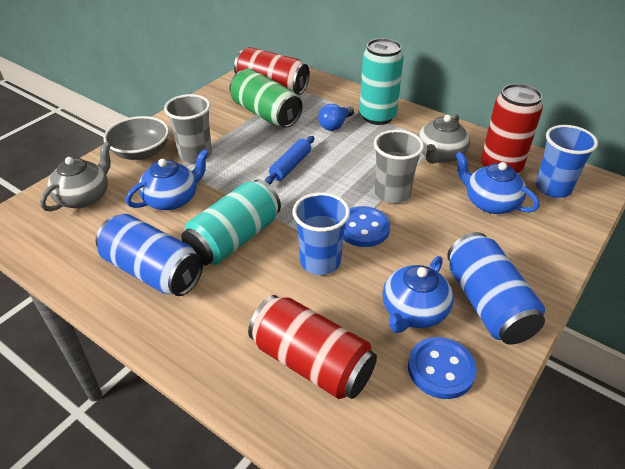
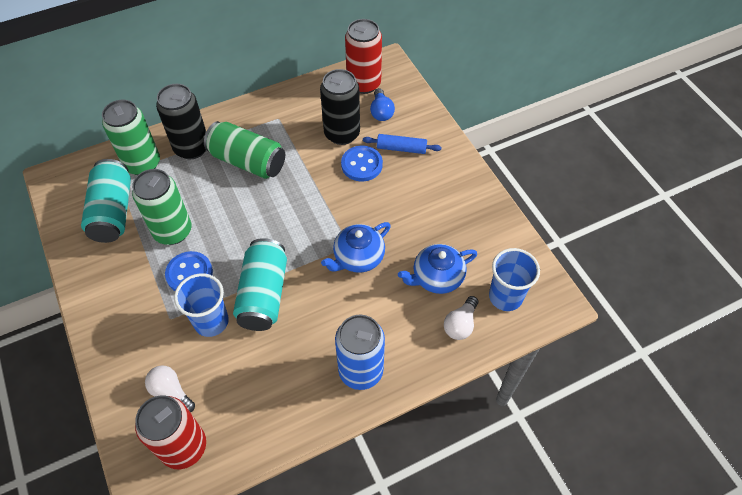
black can: none = 0 -> [156,84,206,159] [320,69,360,145] = 2
blue can: [96,214,203,296] [447,232,545,345] = 2 -> [335,315,385,390] = 1
blue teapot: [126,149,209,210] [382,256,453,333] [455,152,539,214] = 3 -> [321,222,391,273] [398,244,477,294] = 2
green can: [229,69,302,128] = 1 -> [102,100,160,175] [132,169,191,245] [204,121,285,179] = 3
grey bowl: [103,116,169,160] = 1 -> none = 0
grey cup: [164,94,212,163] [374,130,424,204] = 2 -> none = 0
grey teapot: [40,142,111,212] [418,114,470,164] = 2 -> none = 0
red can: [234,47,310,95] [248,295,377,399] [481,84,543,173] = 3 -> [135,395,206,469] [345,19,382,94] = 2
white light bulb: none = 0 -> [145,365,195,412] [444,296,478,340] = 2

